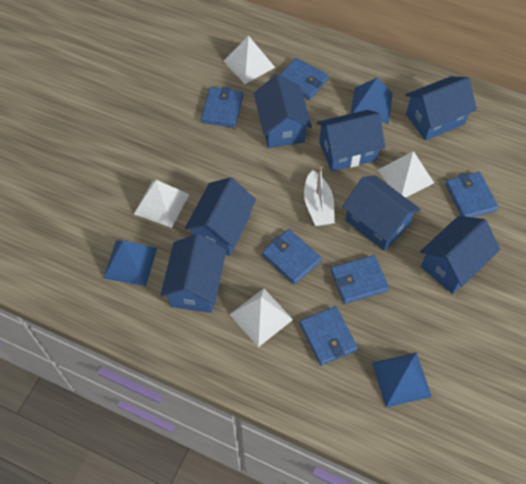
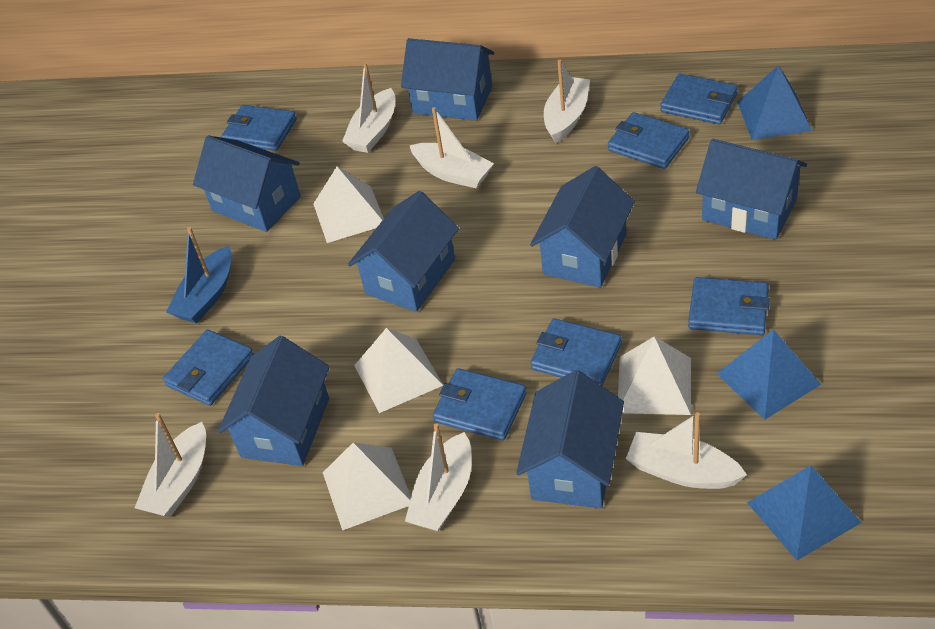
blue boat: none = 0 -> [166,227,232,323] = 1
blue wallet: [201,87,243,128] [262,229,322,284] [280,58,329,100] [300,306,358,366] [331,255,389,304] [445,172,499,217] = 6 -> [163,330,254,406] [221,105,297,151] [433,368,527,441] [530,318,622,386] [608,112,690,169] [661,74,738,125] [688,277,770,335] = 7
white boat: [304,167,335,226] = 1 -> [135,413,206,517] [342,62,395,153] [405,423,472,531] [409,107,494,188] [544,59,590,143] [626,412,747,489] = 6

